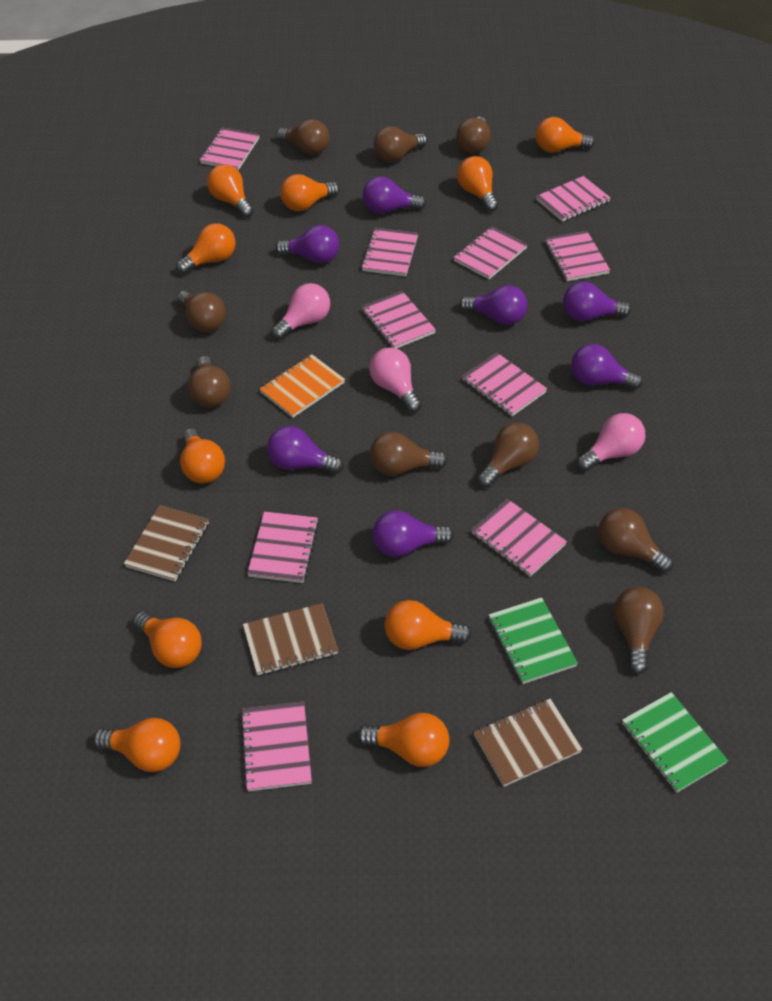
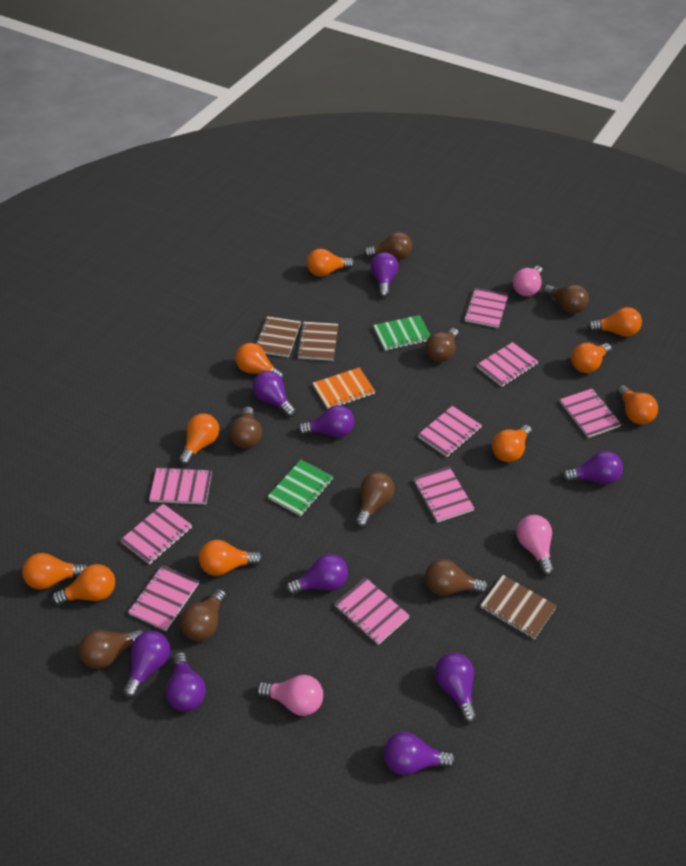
brown light bulb: [177,291,226,332] [188,356,231,407] [277,119,329,155] [370,432,448,476] [374,126,427,162] [456,117,491,153] [477,422,539,488] [598,508,674,573] [613,587,664,675] = 9 -> [79,628,145,669] [180,589,226,641] [229,406,262,448] [355,472,394,528] [364,232,412,260] [425,328,459,362] [425,559,488,596] [543,285,588,314] = 8
pink notebook: [200,128,260,170] [240,701,312,791] [247,511,319,583] [361,228,418,276] [362,291,436,349] [453,227,528,279] [462,352,547,416] [471,499,567,577] [536,176,611,222] [545,231,610,281] = 10 -> [120,504,192,564] [128,565,199,631] [149,467,212,504] [334,577,410,645] [413,467,474,523] [418,406,482,457] [464,288,508,328] [477,342,539,387] [560,389,621,438] = 9
purple light bulb: [267,426,344,474] [275,225,339,264] [363,176,426,214] [373,510,454,557] [459,285,528,325] [563,281,631,321] [571,344,643,390] = 7 -> [123,631,170,698] [166,652,206,711] [253,371,296,417] [286,554,348,595] [298,405,354,437] [371,252,398,298] [383,732,456,775] [435,653,477,723] [562,451,623,484] = 9

